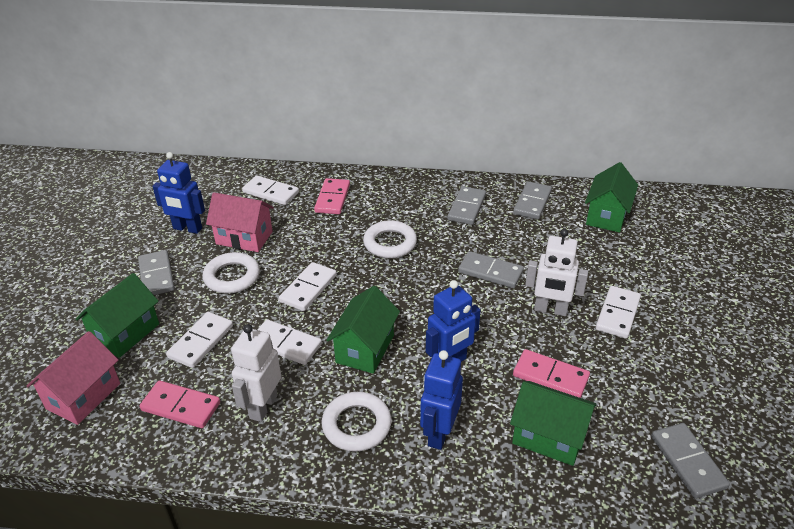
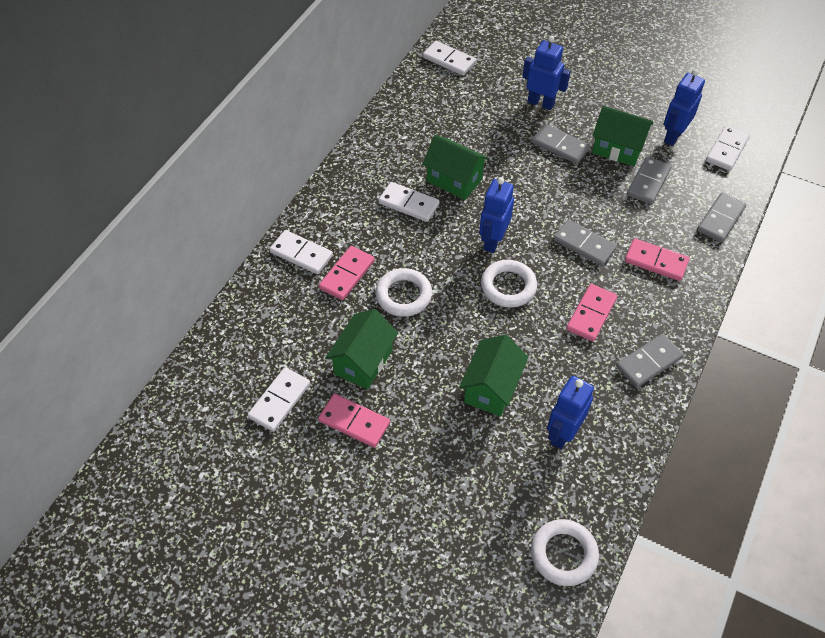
blue robot: [152,152,205,234] [420,350,463,450] [426,280,481,362] = 3 -> [479,177,514,253] [523,36,571,110] [547,376,594,449] [664,69,705,146] = 4
pink domino: [140,380,220,428] [314,178,350,214] [513,349,590,398] = 3 -> [318,394,390,448] [319,246,375,300] [566,284,617,341] [625,239,689,281] = 4
pink house: [27,331,120,425] [206,192,274,252] = 2 -> none = 0
white robot: [231,324,281,422] [525,229,588,316] = 2 -> none = 0

